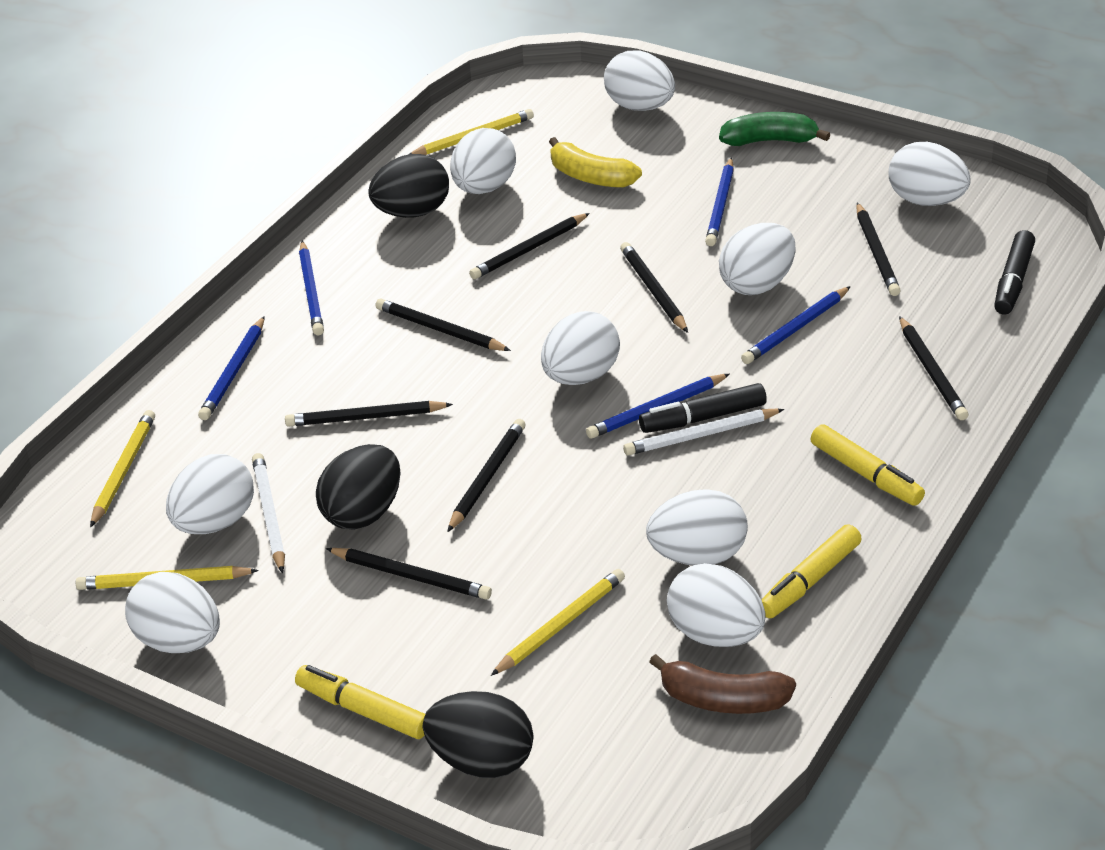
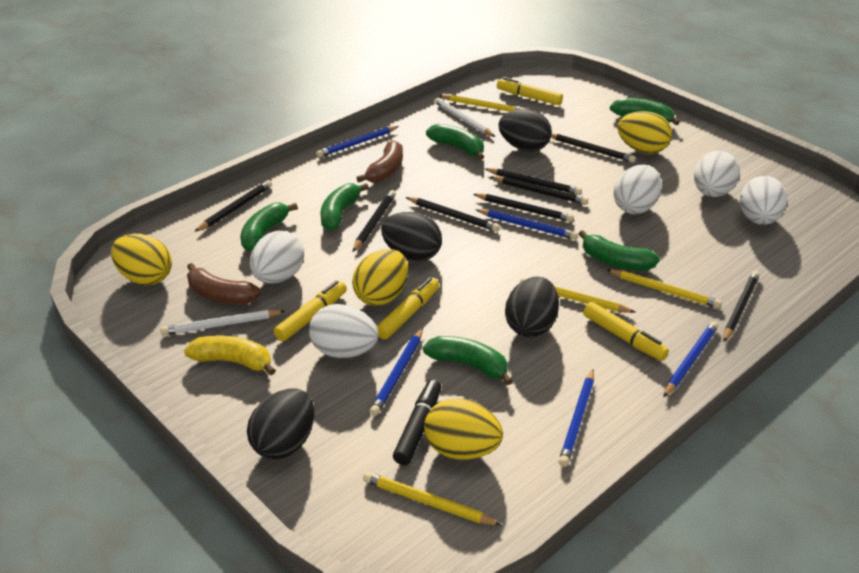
black egg: [316,444,401,530] [368,154,449,218] [423,691,534,778] = 3 -> [247,389,315,459] [381,212,442,262] [498,109,552,152] [505,277,559,337] = 4
black marker: [639,383,767,433] [994,230,1035,314] = 2 -> [393,379,442,465] = 1
brown banana: [649,654,796,714] = 1 -> [187,263,261,304] [357,140,403,183] = 2
green banana: [719,112,830,146] = 1 -> [240,203,298,252] [321,183,369,231] [423,336,512,385] [426,124,484,160] [579,230,660,271] [610,98,680,125] = 6
white egg: [125,572,220,653] [166,454,254,534] [450,128,516,194] [541,311,620,385] [604,51,675,111] [646,489,748,565] [667,563,766,647] [719,223,796,295] [889,142,971,206] = 9 -> [250,231,304,283] [309,304,379,358] [614,165,661,214] [694,151,740,197] [740,176,788,225] = 5
yellow egg: none = 0 -> [111,234,172,285] [352,249,408,306] [424,398,503,460] [617,111,672,154] = 4
yellow marker: [295,665,425,739] [761,525,862,618] [811,424,925,506] = 3 -> [274,281,347,341] [377,277,439,339] [497,77,563,105] [583,302,669,361] = 4

